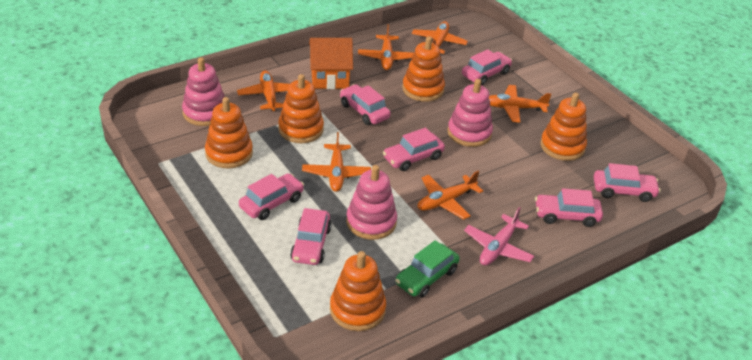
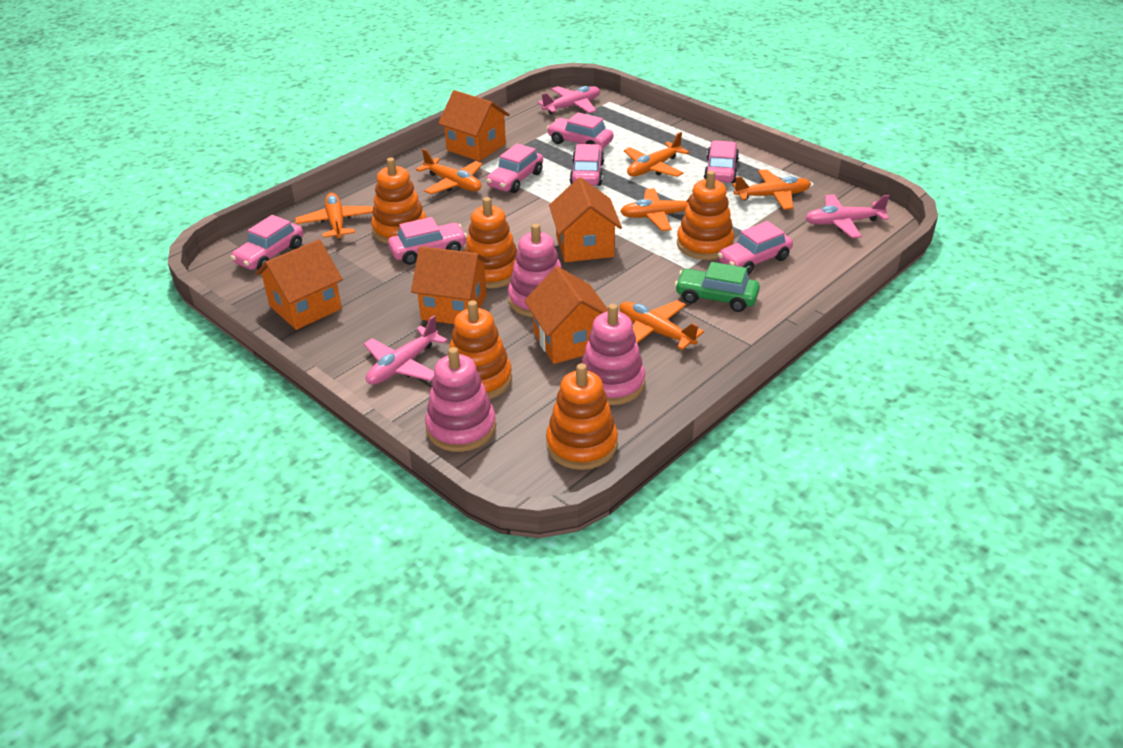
orange house: [309,38,353,89] = 1 -> [255,239,343,330] [411,246,490,324] [438,90,510,161] [524,266,608,364] [549,177,622,262] = 5
pink plane: [464,207,534,266] = 1 -> [364,315,448,385] [537,86,600,114] [805,194,889,238] = 3

